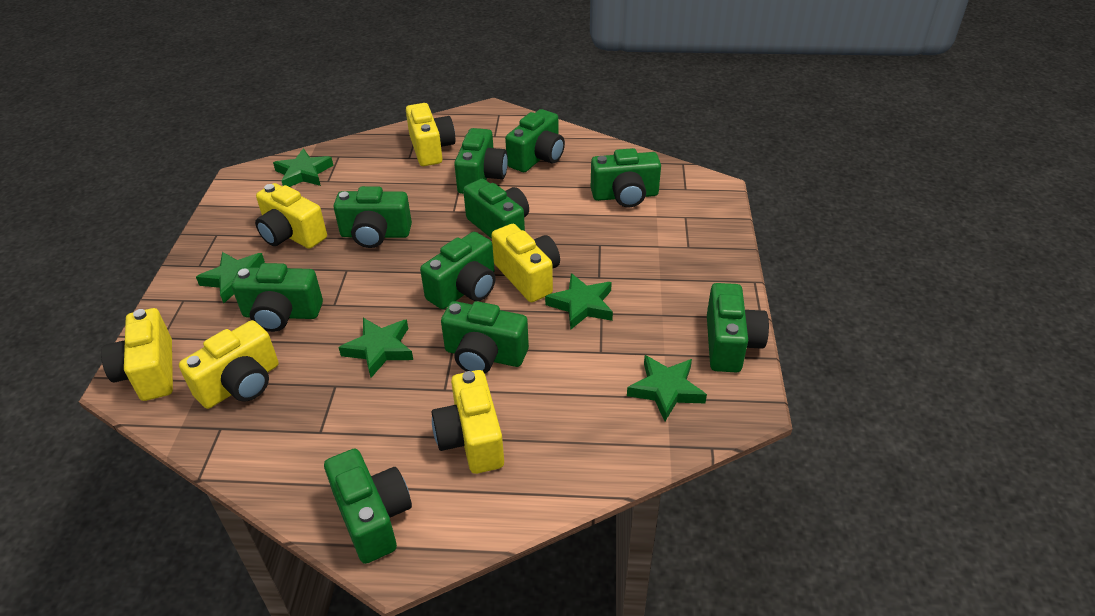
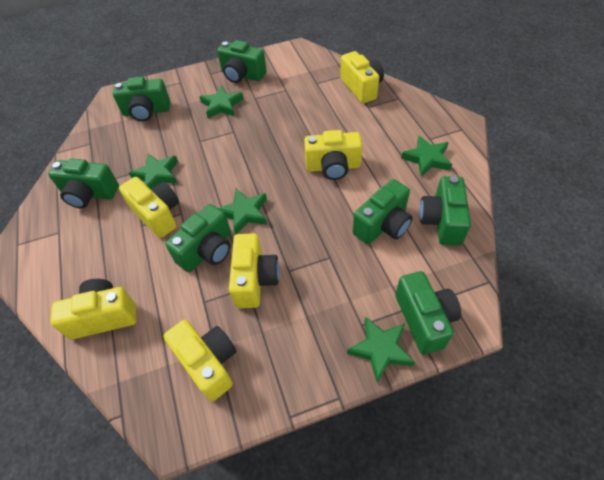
green camera: [232,263,323,332] [324,449,412,564] [334,186,412,248] [420,232,495,309] [441,301,529,374] [454,128,508,194] [463,179,529,239] [505,109,565,172] [591,148,661,207] [707,283,769,372] = 10 -> [48,158,119,208] [113,77,170,121] [165,204,231,272] [217,40,267,83] [353,179,413,244] [395,271,461,355] [419,176,471,246] = 7

